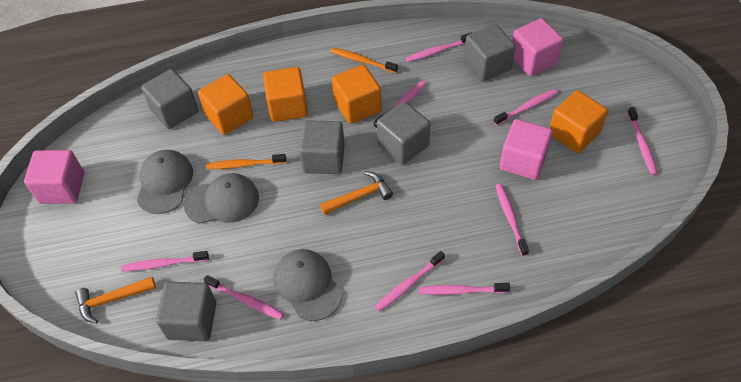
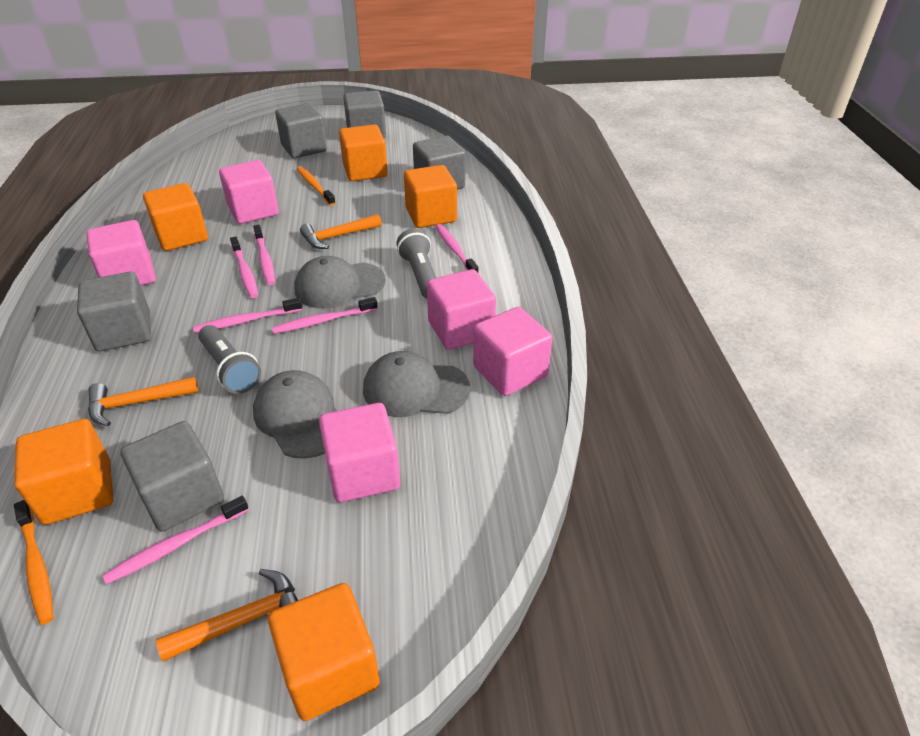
grey flashlight: none = 0 -> [198,325,261,394] [396,228,436,299] = 2
orange cube: [198,74,254,135] [263,67,308,122] [332,65,381,124] [550,90,608,153] = 4 -> [14,419,113,525] [143,183,208,251] [268,583,380,721] [339,125,388,181] [404,165,457,228] = 5
orange hammer: [75,277,156,324] [320,171,393,215] = 2 -> [88,376,199,426] [156,569,298,662] [300,214,382,249] = 3
pink cube: [24,150,84,204] [500,119,553,180] [512,18,563,76] = 3 -> [86,220,156,286] [219,160,279,224] [319,403,400,502] [427,269,496,350] [473,307,552,396] = 5
pink toothbrush: [121,251,209,271] [203,275,284,320] [374,81,426,129] [375,251,445,312] [406,33,471,62] [419,283,510,295] [493,89,558,125] [495,184,529,256] [627,107,658,175] = 9 -> [102,496,249,584] [193,298,302,333] [230,237,258,298] [253,225,275,285] [272,297,378,334] [435,224,478,272] = 6

